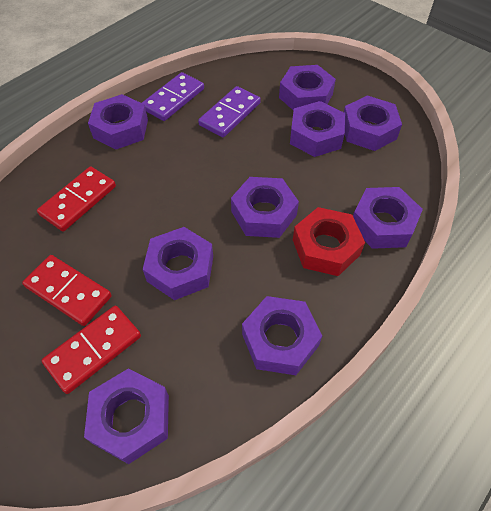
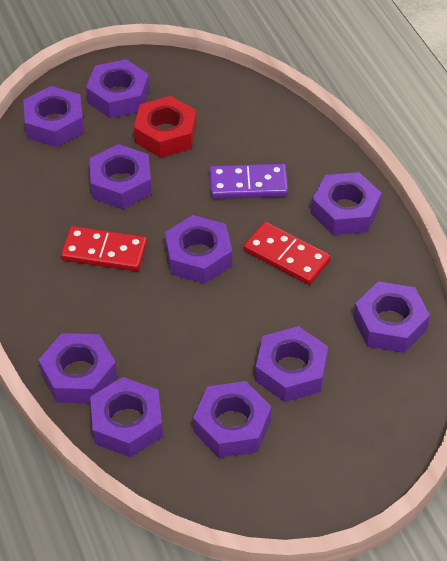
purple domino: [142,72,204,121] [198,86,261,137] = 2 -> [210,164,288,199] = 1
purple nut: [84,368,169,464] [88,94,148,150] [143,227,213,300] [231,177,299,238] [242,296,322,375] [279,65,336,111] [290,101,345,157] [344,95,402,151] [353,187,423,249] = 9 -> [23,86,84,147] [39,333,117,404] [86,59,150,118] [90,144,152,209] [90,377,163,457] [165,215,232,284] [193,381,272,458] [255,326,328,402] [311,172,382,235] [353,281,430,353] = 10
red domino: [22,255,112,326] [37,166,116,231] [41,306,141,394] = 3 -> [61,226,147,271] [244,222,331,285] = 2

